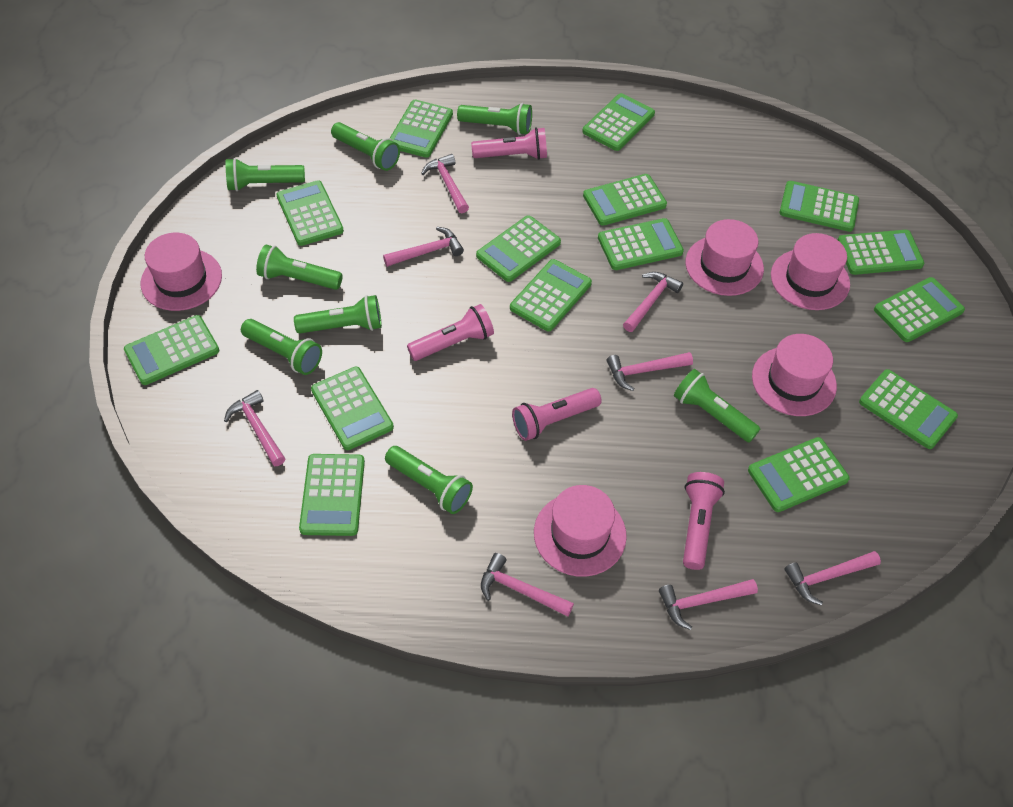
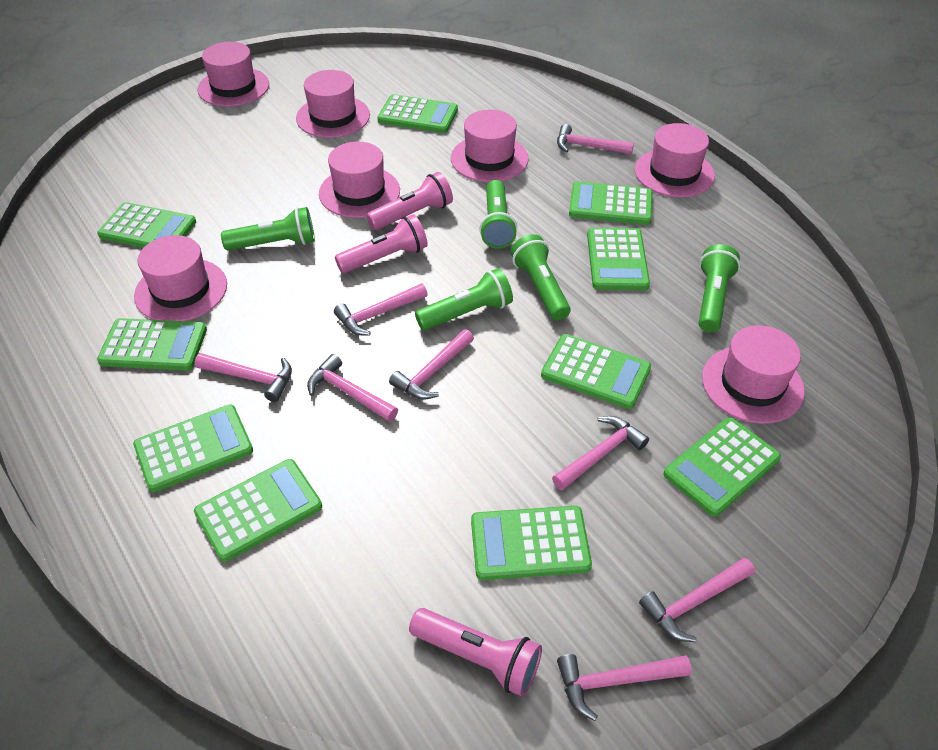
green calculator: [124,315,219,385] [276,180,344,246] [299,454,365,536] [311,367,394,450] [390,100,453,158] [476,215,561,282] [510,259,592,332] [582,93,655,151] [583,174,667,226] [598,218,684,270] [748,437,850,512] [779,181,859,232] [838,230,924,275] [859,369,958,449] [874,277,965,342] = 15 -> [97,202,196,248] [97,318,207,371] [133,404,253,492] [194,459,322,562] [377,94,458,133] [471,506,592,580] [541,334,651,409] [569,181,653,225] [587,228,650,290] [663,417,781,517] = 10
green flashlight: [226,158,305,191] [241,319,322,375] [256,245,343,290] [294,295,382,334] [331,122,400,171] [385,446,473,514] [457,103,532,135] [674,369,760,443] = 8 -> [221,207,315,251] [415,268,513,330] [479,180,517,249] [510,234,571,320] [699,244,740,333] = 5
pink flashlight: [407,304,494,361] [471,127,547,160] [512,388,602,441] [683,472,725,570] = 4 -> [335,214,428,273] [366,172,453,230] [409,608,542,697] = 3
pink hat: [141,233,222,311] [534,485,627,577] [685,219,764,296] [752,334,837,416] [771,233,850,310] = 5 -> [134,235,227,321] [197,42,269,107] [296,70,370,138] [319,142,400,218] [451,110,529,182] [635,123,715,197] [702,325,805,424] = 7

